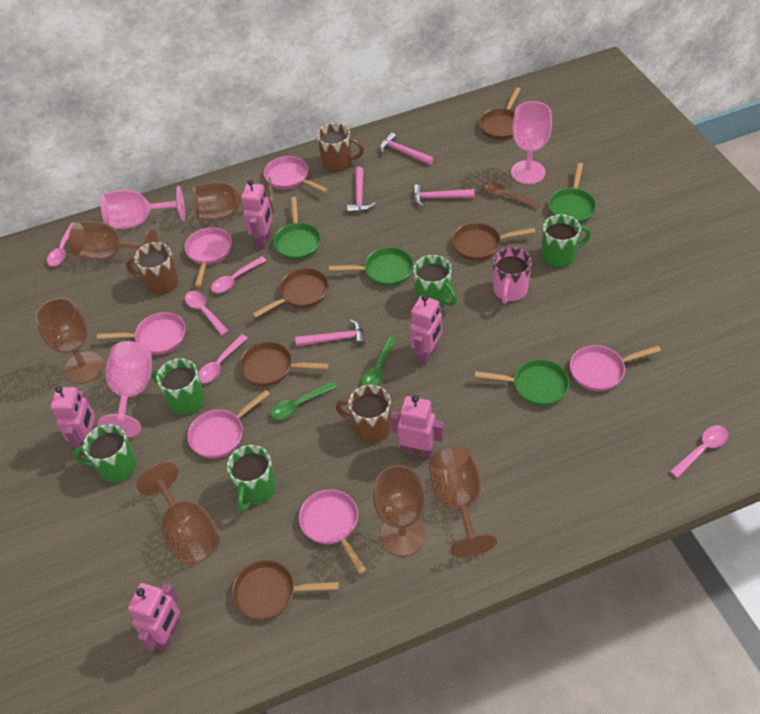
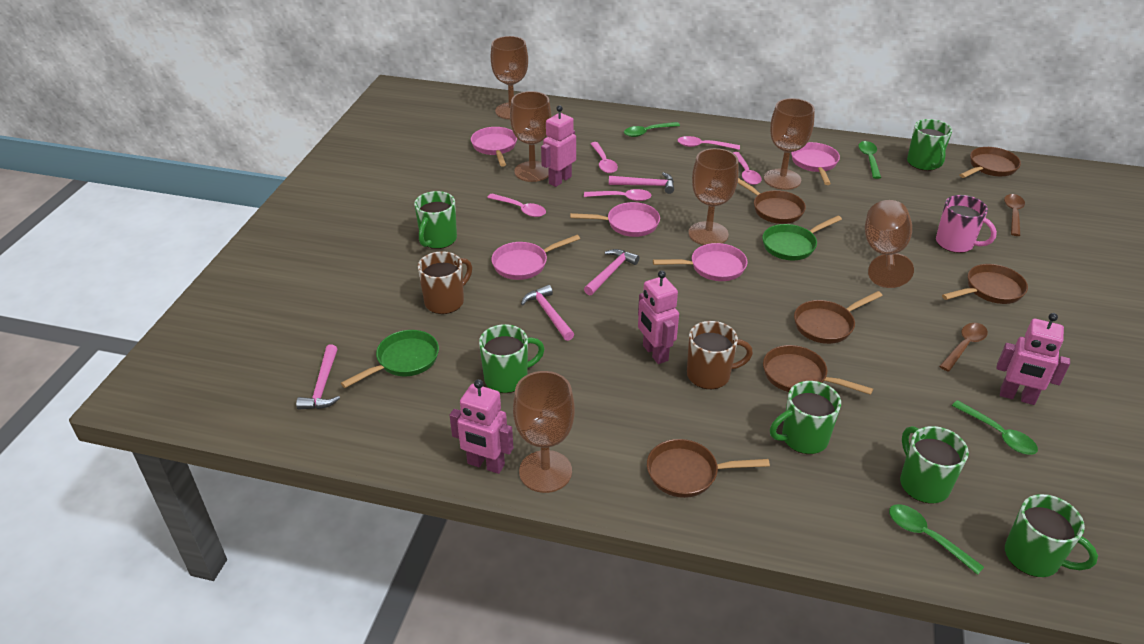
brown mug: [126,242,179,295] [317,123,364,172] [336,385,391,443] = 3 -> [418,251,472,314] [687,321,753,389] = 2
brown pan: [232,560,339,620] [239,342,329,386] [252,268,329,318] [452,223,535,261] [479,87,520,140] = 5 -> [647,439,770,498] [738,178,806,224] [763,345,873,395] [794,291,882,344] [942,264,1028,304] [959,147,1021,178] = 6
brown spoon: [482,181,540,209] = 1 -> [939,323,988,372] [1004,194,1025,236] = 2
green mug: [73,424,136,483] [151,358,205,415] [227,445,276,512] [413,255,457,307] [541,214,591,268] = 5 -> [414,191,457,249] [479,324,545,393] [770,381,841,454] [900,426,969,504] [907,119,952,171] [1005,494,1098,577] = 6
green pan: [273,197,321,260] [329,247,413,286] [474,359,569,406] [548,163,596,223] = 4 -> [341,330,439,388] [762,216,842,261] = 2
green spoon: [271,381,337,420] [361,337,396,386] = 2 -> [624,122,680,137] [858,141,881,179] [889,504,984,575] [952,400,1038,455] = 4
pink goblet: [98,341,152,437] [101,186,185,229] [511,101,552,184] = 3 -> none = 0
pink pan: [97,312,185,355] [185,227,232,287] [187,390,270,459] [264,156,328,193] [299,489,367,574] [570,345,661,391] = 6 -> [471,127,517,167] [491,235,580,280] [570,202,660,237] [653,243,747,281] [791,142,840,185] = 5
pink robot: [50,386,95,453] [128,583,180,651] [241,179,273,249] [391,395,444,459] [409,294,442,365] = 5 -> [450,379,513,474] [541,105,576,187] [638,270,679,364] [996,313,1070,405] = 4

